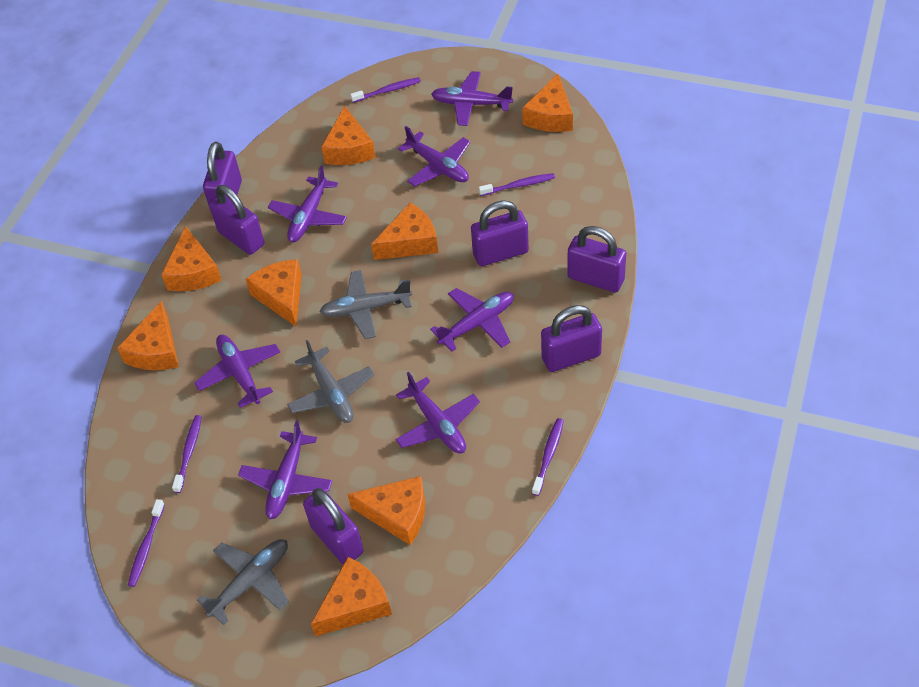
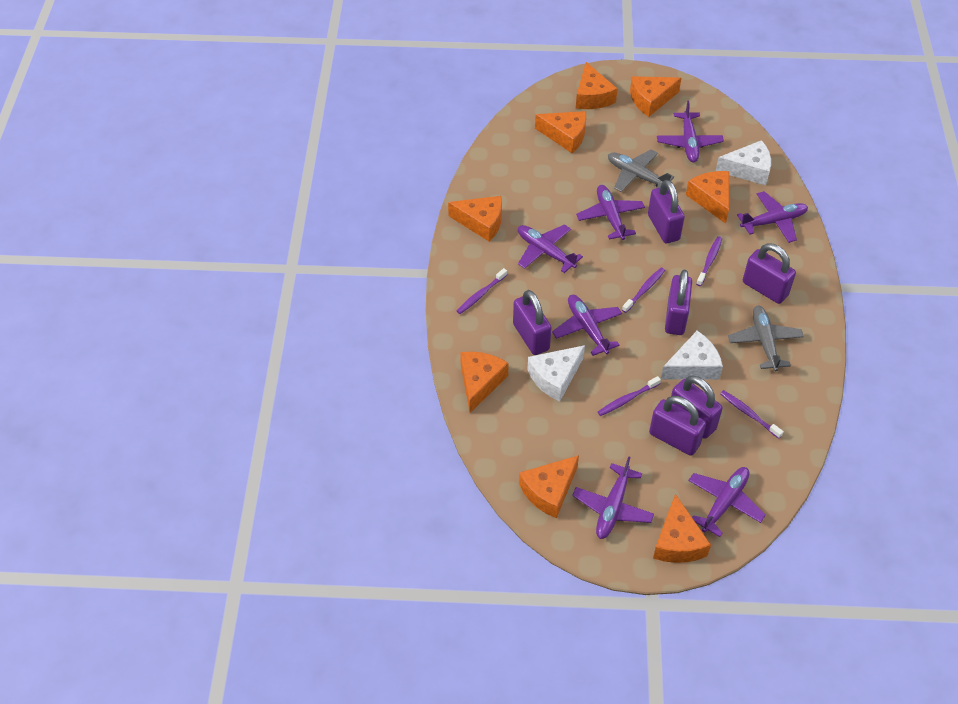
grey plane: [197,539,289,625] [287,340,374,423] [320,270,412,339] = 3 -> [608,149,674,192] [728,306,804,371] = 2
white cheese: none = 0 -> [527,345,585,401] [661,331,723,380] [716,140,771,185] = 3

